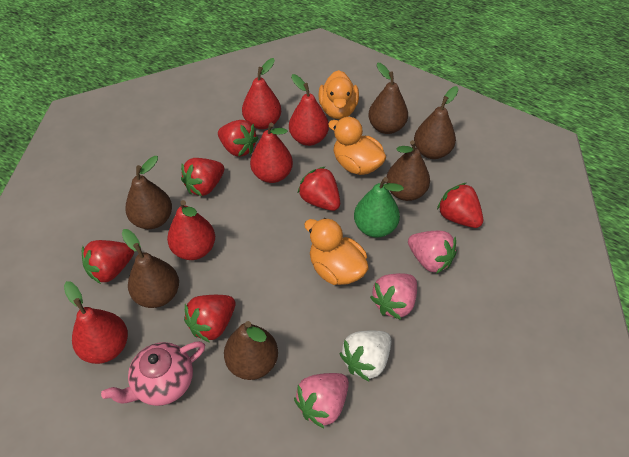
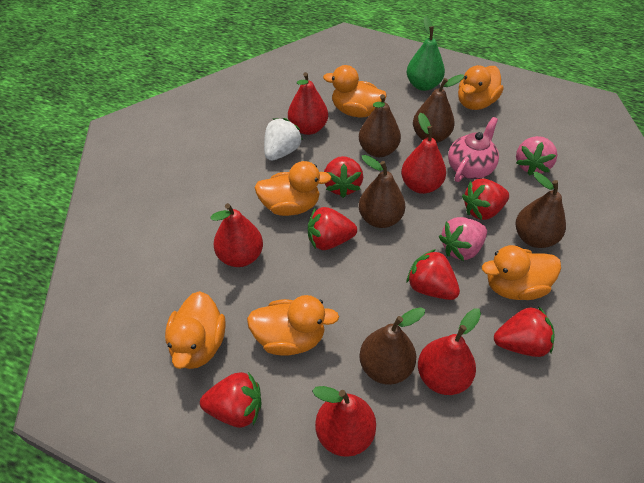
brown pear: [122,229,179,308] [125,156,172,229] [224,321,278,380] [368,63,408,134] [386,140,430,201] [414,86,458,159] = 6 -> [359,94,401,157] [359,155,405,228] [359,307,425,385] [413,74,464,143] [516,172,566,248] = 5
orange duck: [304,218,369,285] [318,70,359,119] [328,117,386,175] = 3 -> [165,291,226,369] [247,295,339,356] [254,161,332,216] [323,65,387,118] [458,65,504,110] [482,245,561,300] = 6
pink strawberry: [294,373,349,428] [370,273,417,320] [408,231,457,274] = 3 -> [439,217,487,261] [516,136,557,176] = 2

